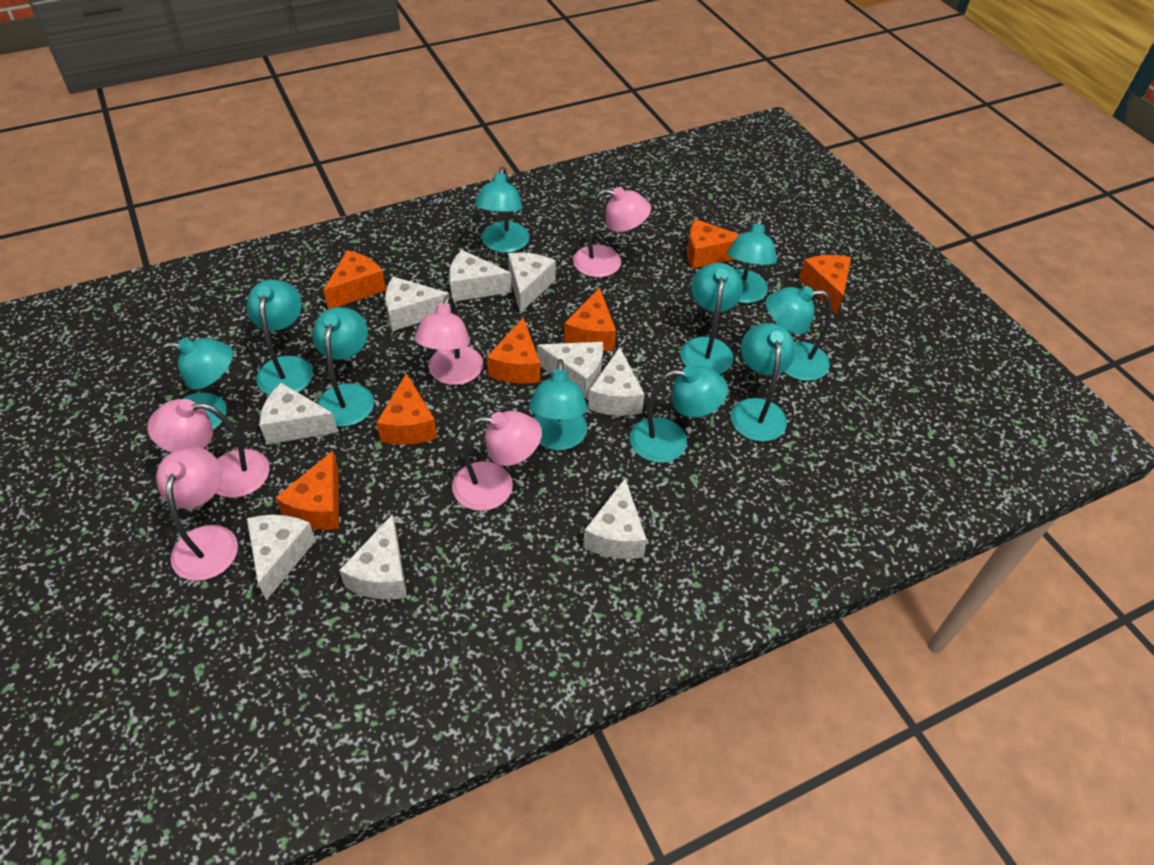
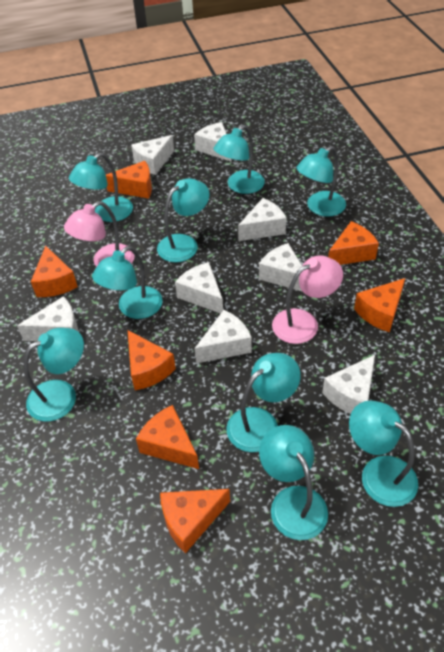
pink lamp: [147,399,269,498] [156,446,238,581] [414,295,483,385] [452,411,542,511] [573,187,651,277] = 5 -> [64,201,135,267] [272,256,343,344] = 2
turquoise lamp: [159,338,233,430] [247,280,313,395] [312,307,374,427] [475,167,529,253] [529,359,587,450] [630,366,728,463] [680,263,743,374] [727,217,777,303] [731,323,796,442] [766,286,832,381] = 10 -> [24,328,84,422] [69,153,133,222] [92,246,163,319] [157,178,209,262] [213,125,265,194] [226,353,301,452] [259,425,328,540] [296,146,346,217] [349,400,418,507] = 9
white cheese: [247,515,316,601] [259,383,338,444] [339,514,407,599] [385,277,450,331] [449,250,512,301] [508,252,556,313] [537,342,603,398] [583,479,647,559] [588,347,645,416] = 9 -> [17,296,78,341] [131,135,174,175] [175,262,223,314] [194,122,232,162] [195,310,252,363] [238,198,286,241] [259,243,303,292] [322,355,375,414] = 8

